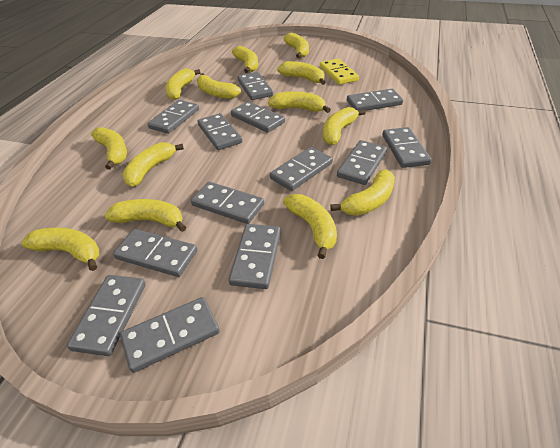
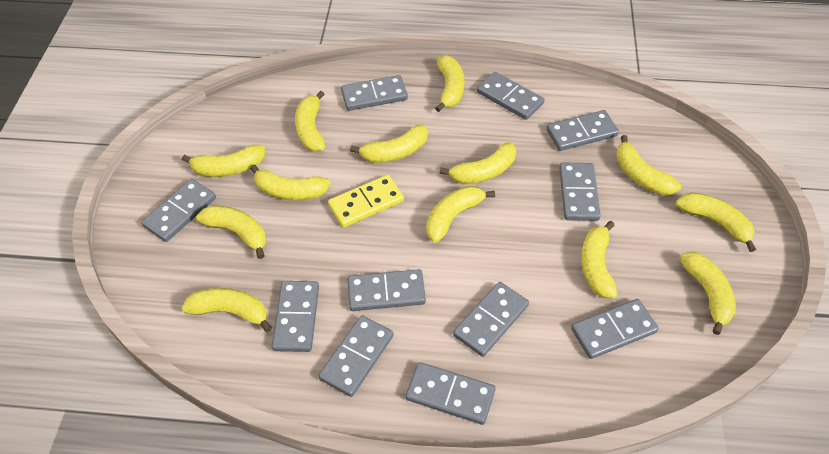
grey domino: [67,275,146,356] [113,229,197,277] [120,297,220,373] [147,100,199,134] [191,182,264,224] [197,113,242,150] [228,224,281,289] [231,101,285,133] [237,72,273,100] [270,147,333,191] [337,140,387,185] [347,89,403,111] [382,127,432,168] = 13 -> [141,179,216,242] [272,281,319,352] [319,315,394,397] [341,75,408,111] [348,269,426,311] [406,362,496,425] [453,282,529,357] [477,72,544,120] [546,110,619,151] [559,163,601,221] [571,299,659,359] = 11

